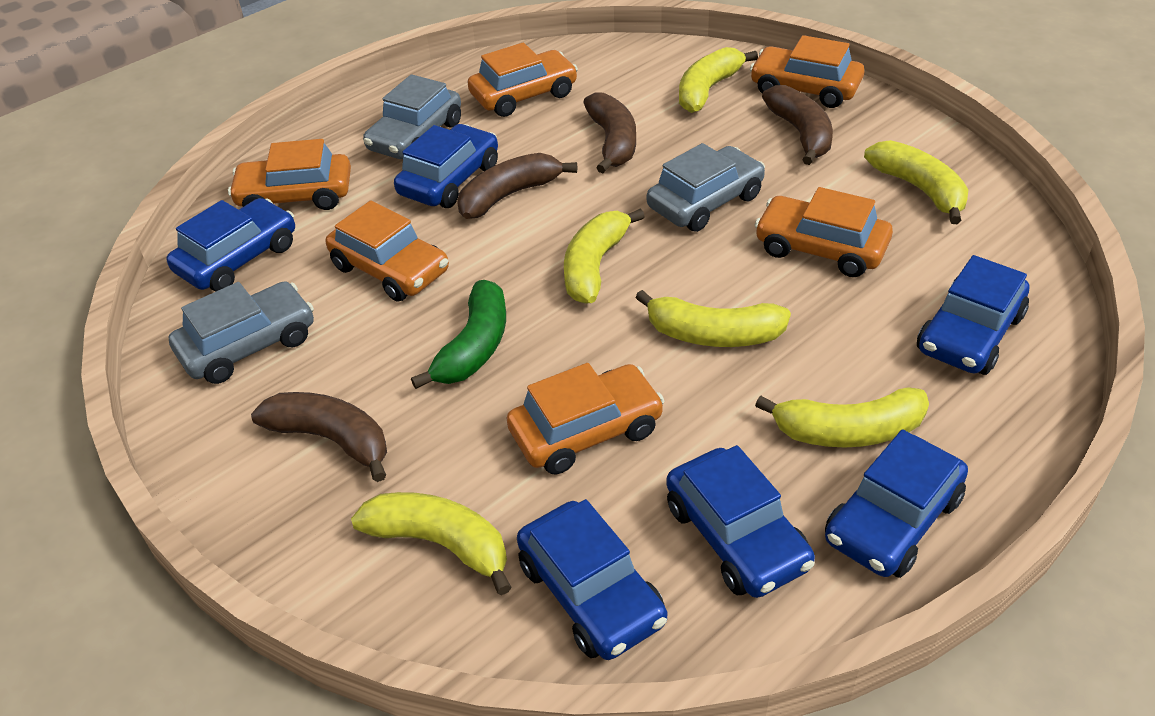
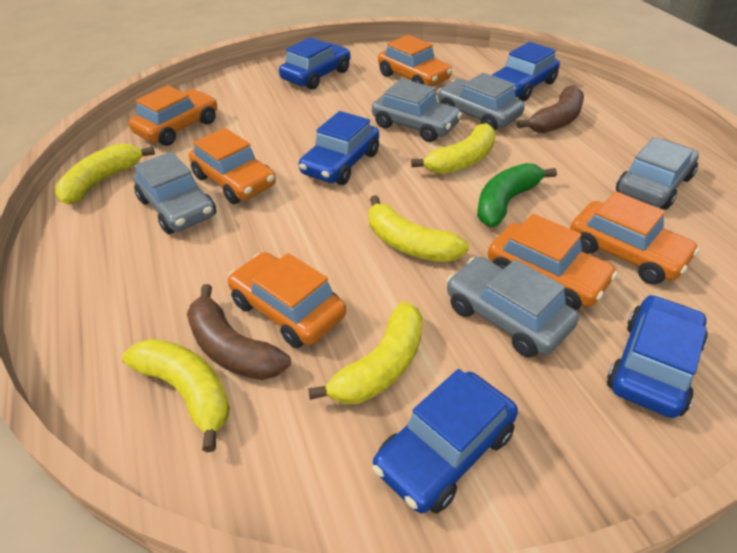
blue car: [167,198,295,291] [394,124,498,208] [517,499,667,660] [666,445,815,598] [825,429,968,578] [917,255,1029,375] = 6 -> [279,37,350,90] [299,111,379,185] [372,369,518,514] [492,42,560,101] [607,295,708,418] = 5
brown banana: [251,392,387,482] [457,153,577,219] [583,92,636,173] [762,85,833,165] = 4 -> [187,284,291,380] [517,85,584,133] = 2
grey car: [169,281,314,384] [363,74,461,159] [647,143,765,232] = 3 -> [133,152,217,234] [372,79,462,142] [437,73,524,130] [447,257,579,358] [616,137,699,210] = 5
yellow banana: [351,492,511,595] [564,209,645,303] [635,290,791,347] [679,47,758,113] [755,387,929,447] [864,140,968,224] = 6 -> [55,144,155,204] [122,339,230,452] [308,301,423,404] [369,195,469,262] [411,123,496,174] = 5

